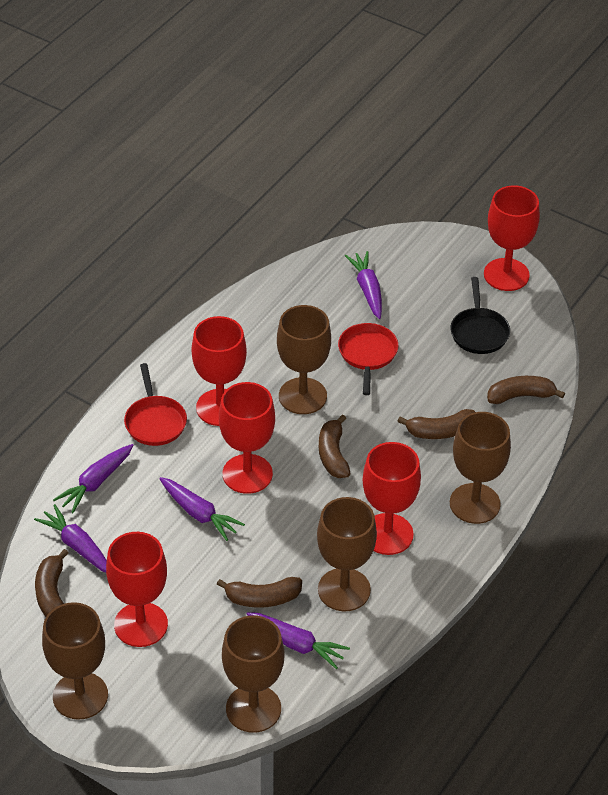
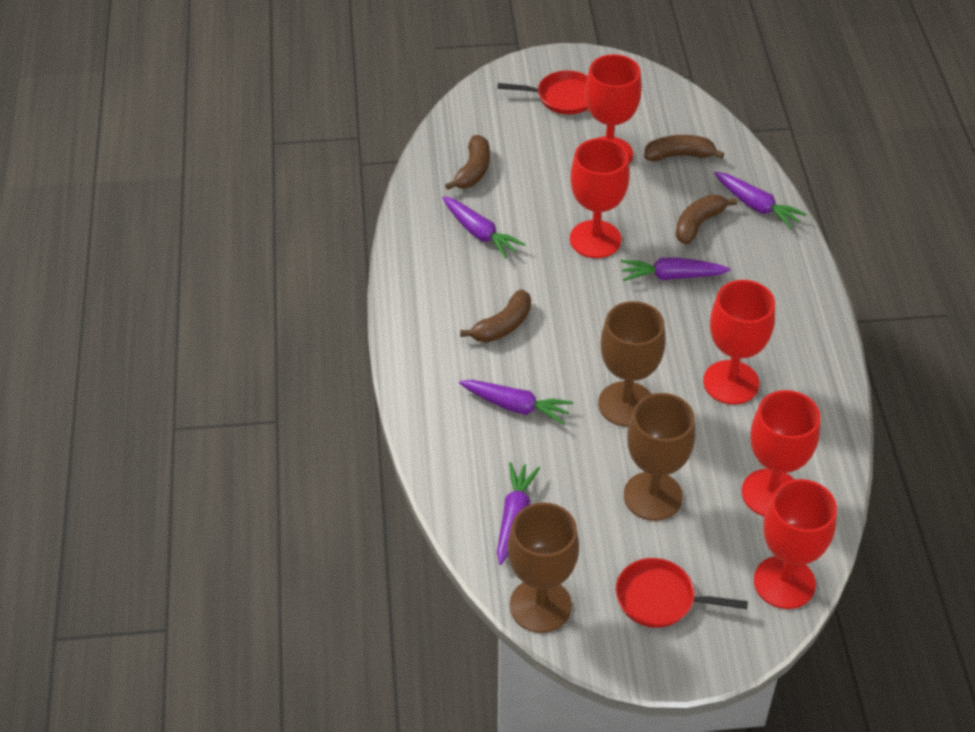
black pan: [450,277,510,354] = 1 -> none = 0
brown banana: [35,549,69,617] [217,577,302,608] [319,414,351,478] [397,409,475,439] [487,376,565,404] = 5 -> [445,135,490,190] [460,289,531,342] [644,135,724,161] [676,194,737,244] = 4
brown goblet: [42,602,108,720] [222,615,284,733] [277,305,331,414] [317,497,377,611] [450,412,511,524] = 5 -> [508,502,579,633] [598,301,665,427] [624,393,695,521] = 3

